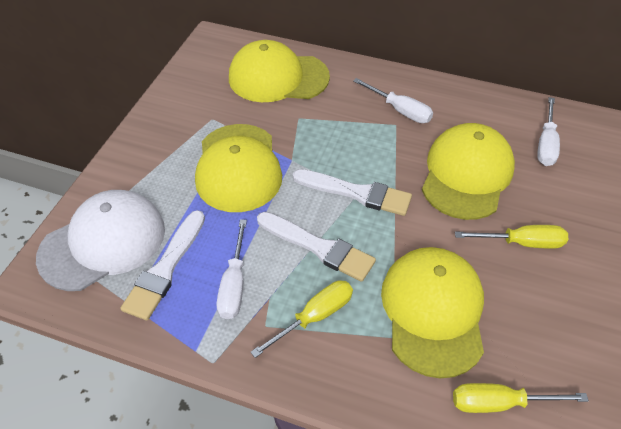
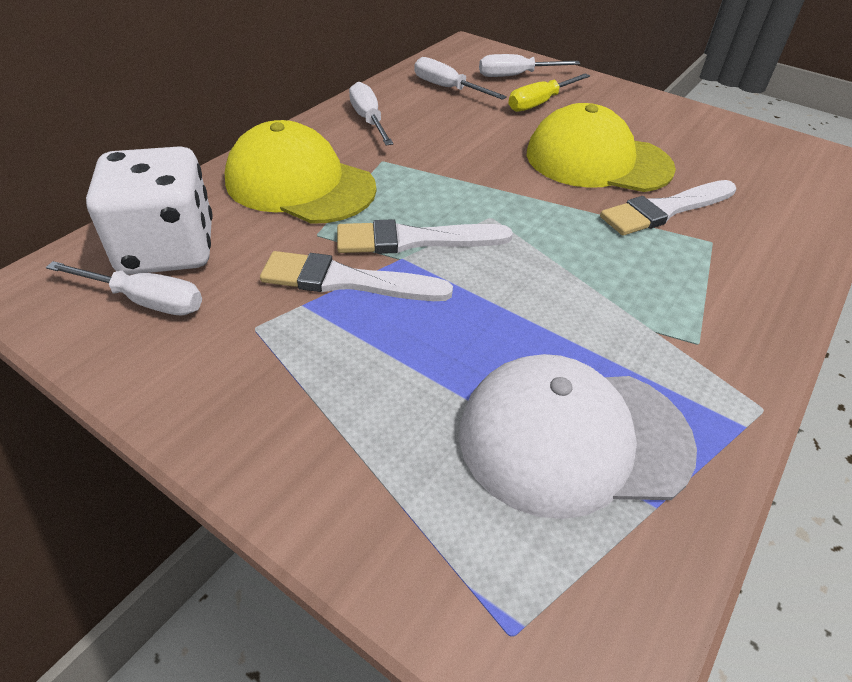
white dice: none = 0 -> [86,146,213,275] = 1
white screwdriver: [217,219,247,319] [353,78,433,123] [537,97,560,166] = 3 -> [46,261,202,315] [349,82,393,145] [414,57,507,100] [479,54,581,77] = 4
yellow cap: [195,124,282,212] [229,40,330,102] [381,247,484,378] [422,123,515,220] = 4 -> [225,120,377,224] [526,103,676,192] = 2
yellow screwdriver: [250,280,353,358] [453,383,589,413] [455,225,568,249] = 3 -> [508,73,590,112] = 1

